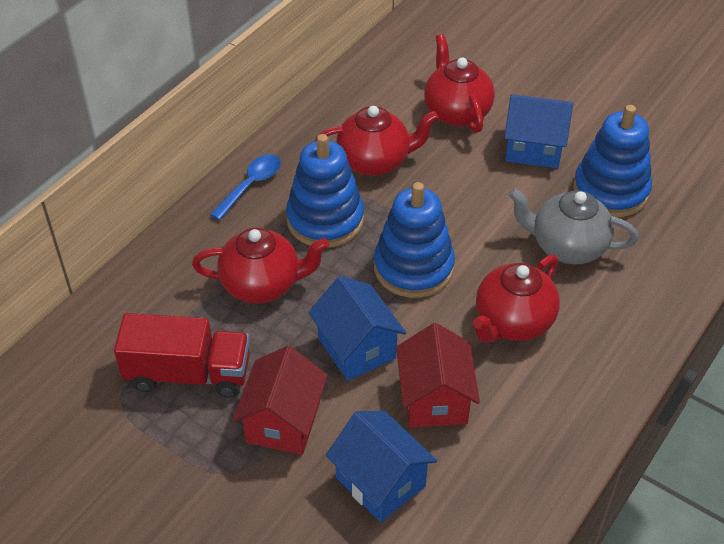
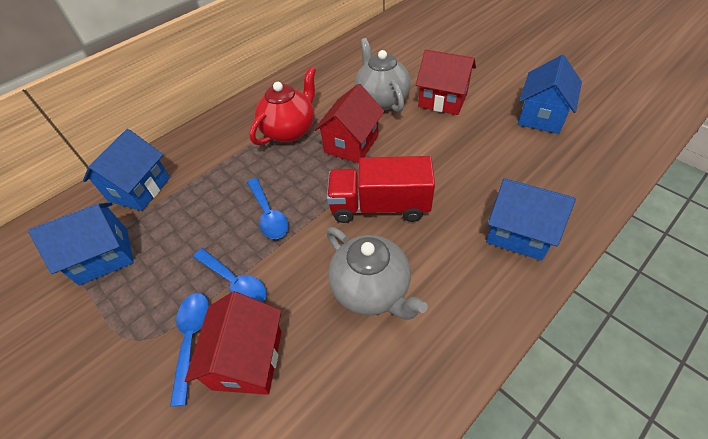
blue house: [308,276,406,381] [326,411,437,522] [504,94,573,168] = 3 -> [28,203,134,286] [83,129,170,211] [486,178,576,261] [518,55,582,134] = 4
blue spoon: [210,154,281,220] = 1 -> [170,293,209,406] [193,248,267,302] [247,178,289,239] = 3
blue stacking toy: [286,134,364,248] [374,182,455,298] [573,105,652,217] = 3 -> none = 0
grey teapot: [508,188,638,264] = 1 -> [327,227,428,320] [355,38,411,113] = 2
red house: [233,346,328,455] [396,323,480,428] = 2 -> [185,292,282,395] [314,84,384,163] [416,50,476,115] = 3
red teapot: [192,228,329,304] [315,106,439,176] [424,34,495,133] [473,255,560,342] = 4 -> [249,67,316,145] = 1

